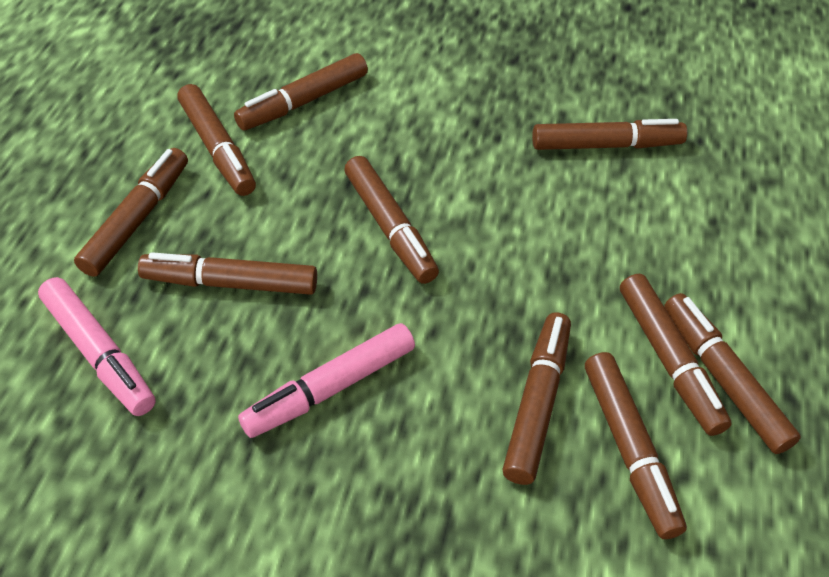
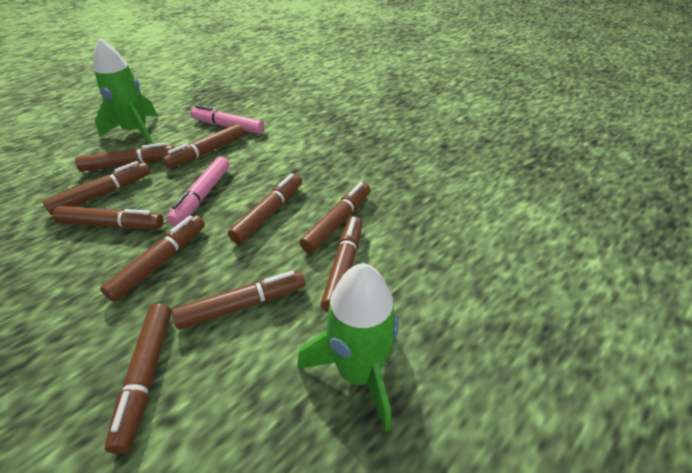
green rocket: none = 0 -> [94,38,158,144] [297,263,399,432] = 2

